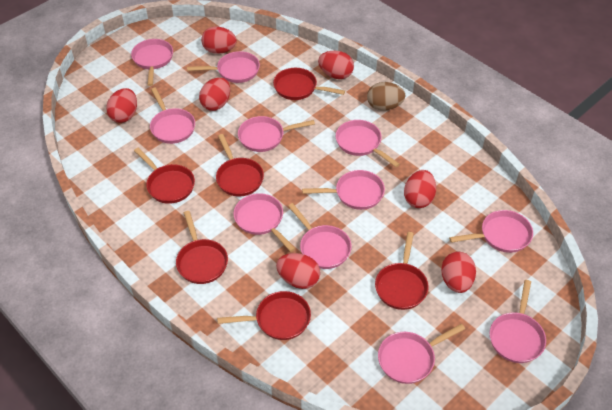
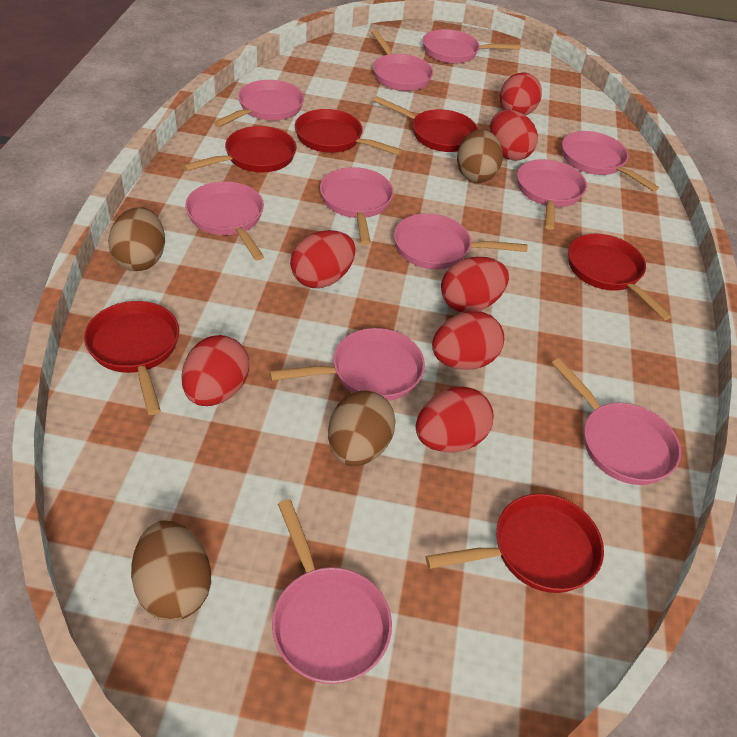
brown egg: [367,82,405,111] = 1 -> [108,207,165,271] [131,521,211,621] [328,390,396,466] [457,129,503,183] = 4

